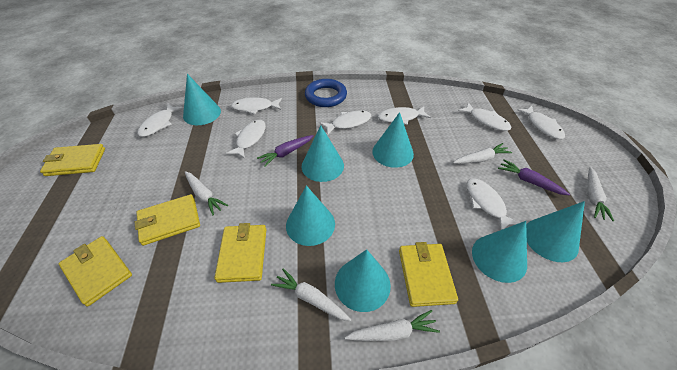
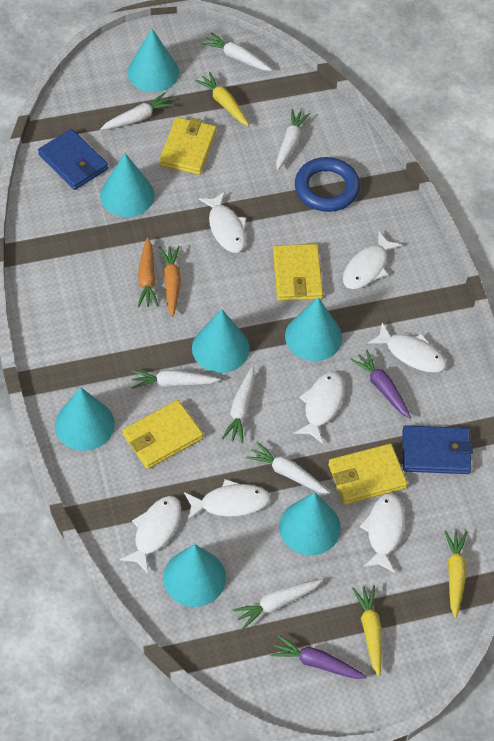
blue wallet: none = 0 -> [38,129,108,190] [402,425,473,474] = 2
orange carrot: none = 0 -> [138,237,159,307] [159,246,181,317] = 2
white carrot: [185,171,228,215] [271,268,351,321] [345,310,440,341] [453,143,512,164] [587,167,614,222] = 5 -> [100,93,175,130] [131,370,220,389] [202,32,272,71] [222,366,255,443] [233,579,323,629] [246,441,330,494] [276,109,310,170] = 7
white fish: [137,104,183,137] [226,120,266,159] [231,97,282,115] [319,110,371,135] [378,106,431,125] [458,102,511,131] [467,178,520,230] [517,106,565,139] = 8 -> [120,496,181,573] [184,479,270,520] [199,191,247,253] [294,372,344,444] [343,232,402,289] [360,493,405,573] [368,323,447,373] = 7
yellow carrot: none = 0 -> [195,72,249,126] [352,585,382,677] [444,530,467,618] = 3
yellow wallet: [40,144,105,176] [59,236,132,307] [135,194,200,246] [214,223,266,283] [399,242,458,307] = 5 -> [122,400,203,469] [159,117,216,175] [273,244,323,301] [328,444,408,505] = 4

